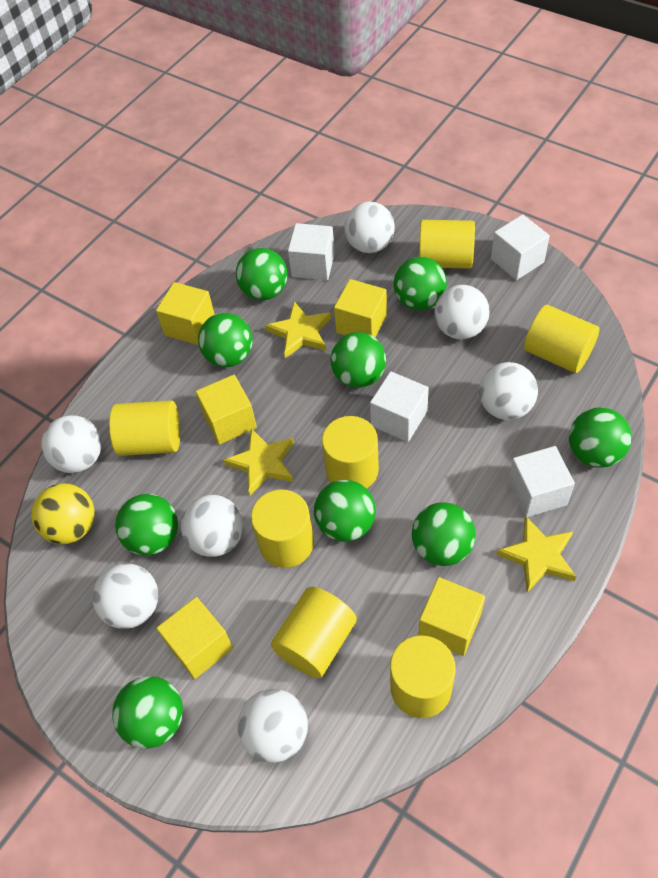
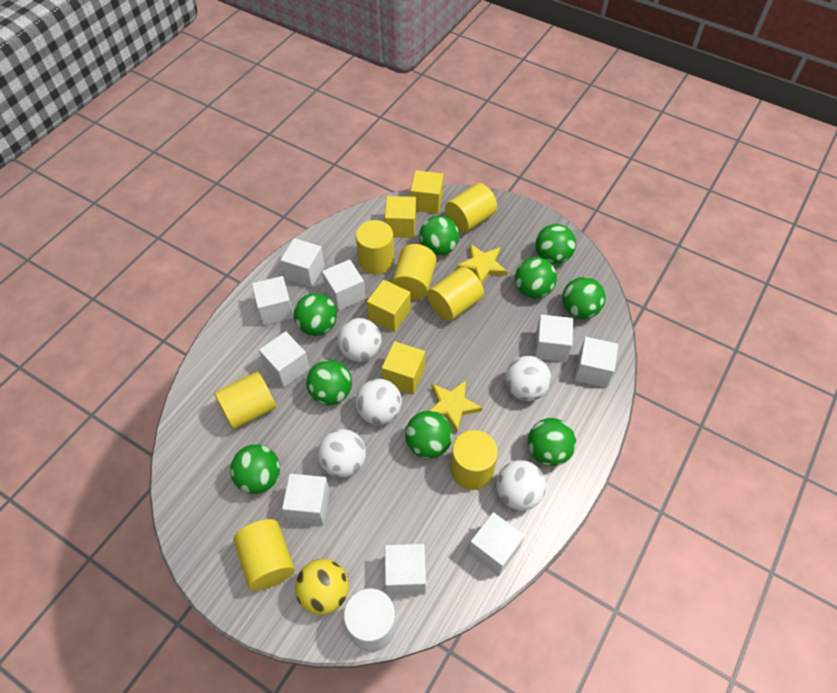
white ball: [41,415,102,473] [92,563,158,629] [181,495,243,557] [237,689,308,763] [344,202,395,253] [435,285,490,339] [479,362,538,420] = 7 -> [318,429,366,478] [338,318,382,362] [356,379,402,425] [496,460,546,511] [505,356,551,401] = 5
white cube: [288,223,335,280] [370,371,429,442] [491,214,550,280] [508,446,575,517] = 4 -> [252,276,294,325] [259,331,310,387] [281,238,325,287] [282,474,330,525] [322,259,366,311] [385,544,426,595] [468,512,525,576] [534,315,573,362] [574,337,618,388] = 9
white cylinder: none = 0 -> [344,588,396,652] = 1
yellow cube: [156,282,215,345] [156,597,233,679] [196,375,257,445] [334,279,387,338] [418,577,485,656] = 5 -> [367,280,411,332] [382,341,425,394] [385,196,416,238] [411,170,443,214] = 4
yellow star: [224,428,294,495] [265,301,331,359] [497,516,576,593] = 3 -> [429,380,482,432] [457,244,508,284] = 2

